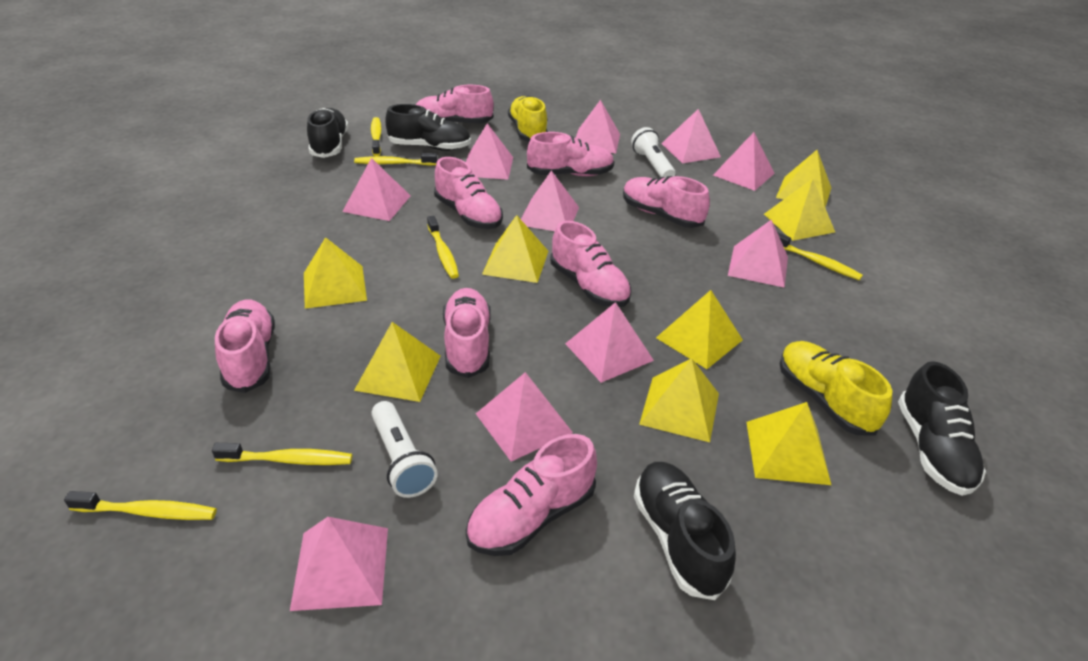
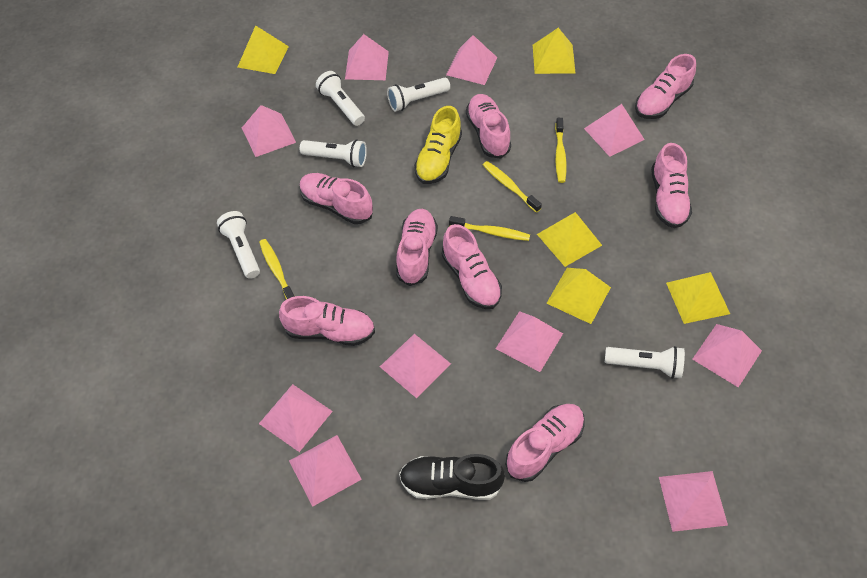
black shoe: [307,108,348,158] [385,104,471,151] [634,462,736,600] [898,361,986,496] = 4 -> [399,454,505,500] = 1
white flashlight: [371,401,438,498] [631,127,675,178] = 2 -> [217,211,260,279] [300,140,367,167] [316,71,365,126] [387,78,450,111] [605,346,685,379] = 5
yellow pyramid: [304,237,367,309] [354,322,441,402] [482,215,548,283] [639,358,719,442] [656,290,743,369] [746,402,831,485] [764,179,835,241] [776,150,831,207] = 8 -> [238,25,289,74] [533,28,576,74] [537,212,602,267] [546,268,611,324] [666,272,730,324] = 5
yellow shoe: [508,96,548,141] [779,341,892,436] = 2 -> [414,106,462,184] = 1
yellow toothbrush: [64,491,217,520] [212,443,352,465] [354,153,437,165] [371,117,382,156] [427,216,459,279] [777,232,863,280] = 6 -> [259,239,295,299] [449,216,530,241] [483,161,542,213] [555,118,566,183] = 4

